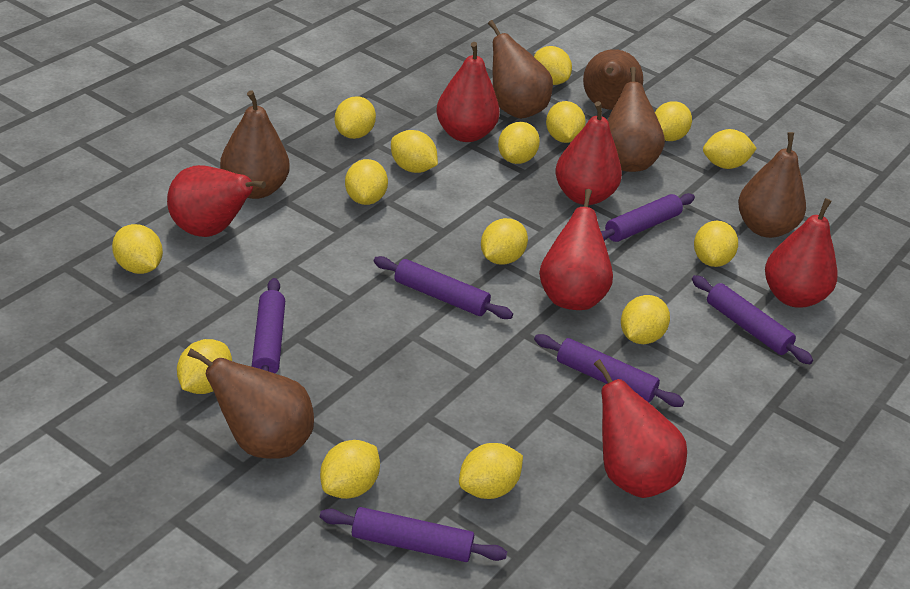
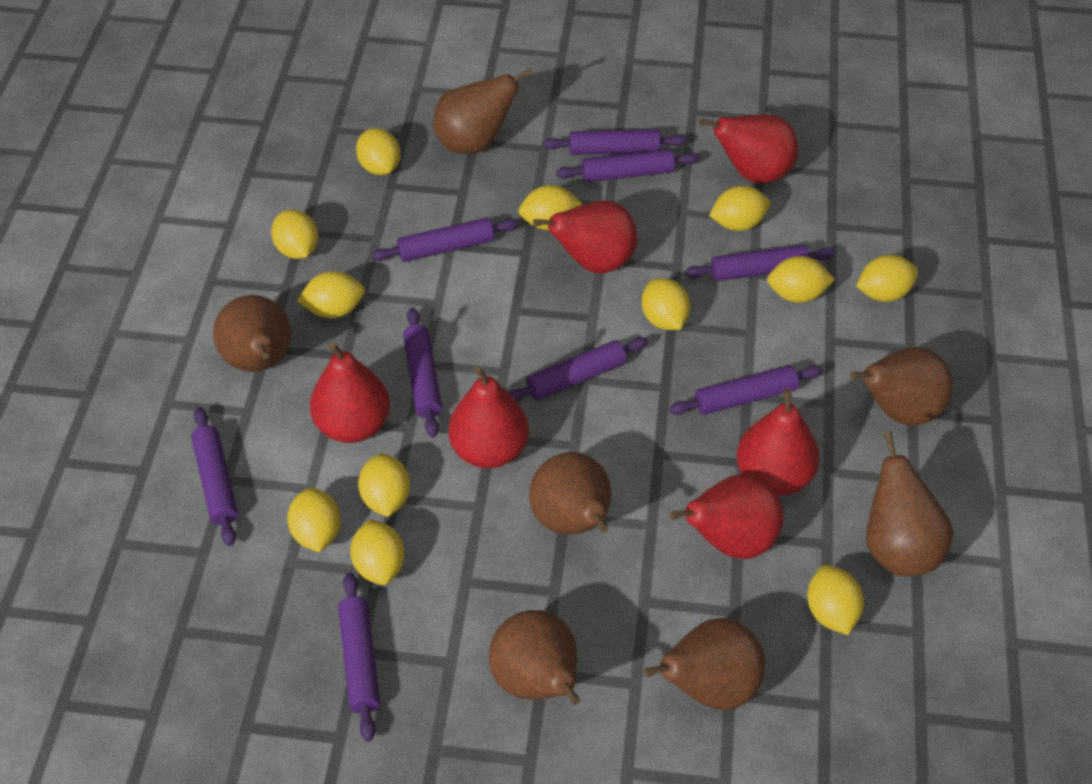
brown pear: [187,348,314,459] [220,90,290,199] [488,20,553,119] [583,49,643,110] [608,67,665,172] [738,132,806,238] = 6 -> [213,295,291,372] [433,68,533,154] [489,610,580,705] [529,452,612,535] [643,618,766,710] [850,347,953,426] [866,431,954,576] = 7
purple rolling pin: [252,278,285,374] [320,507,507,562] [374,256,513,319] [534,334,684,407] [601,193,695,242] [692,275,813,364] = 6 -> [191,407,238,546] [338,572,380,742] [371,218,519,262] [403,308,442,438] [508,337,648,402] [543,129,687,155] [556,149,700,182] [669,365,823,415] [685,245,835,281] = 9
yellow lemon: [112,224,163,274] [177,339,232,394] [320,440,380,499] [335,96,376,139] [345,159,388,205] [391,130,438,173] [459,443,523,499] [481,218,528,265] [498,122,540,164] [534,46,572,85] [546,101,586,143] [621,295,670,344] [655,101,692,141] [694,221,738,267] [703,129,757,169] = 15 -> [271,210,318,259] [287,488,341,552] [297,271,365,318] [350,519,405,585] [356,128,401,175] [358,453,410,517] [519,185,583,230] [642,278,690,330] [709,186,770,231] [767,256,835,303] [807,565,864,635] [856,255,918,302] = 12

